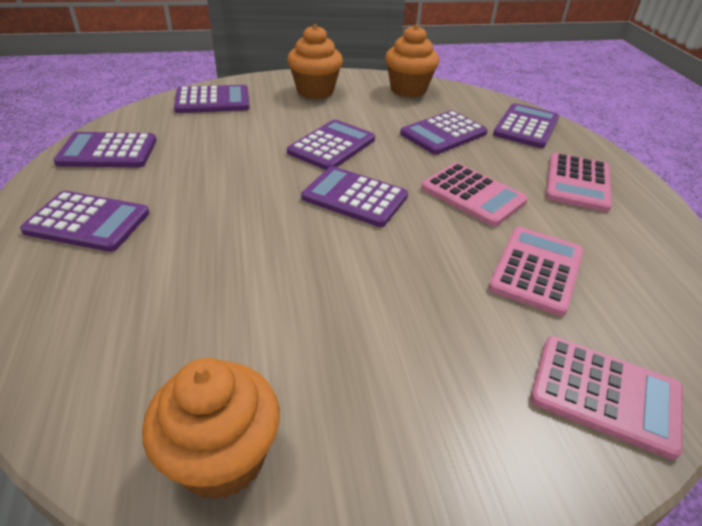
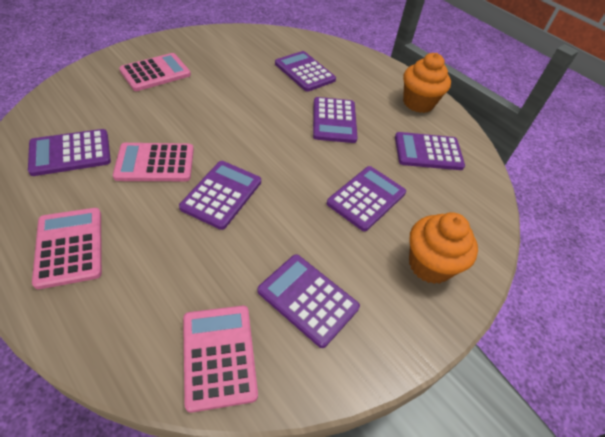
orange cupcake: [142,358,280,500] [287,24,343,99] [385,24,439,97] = 3 -> [403,53,451,113] [409,212,478,284] = 2

